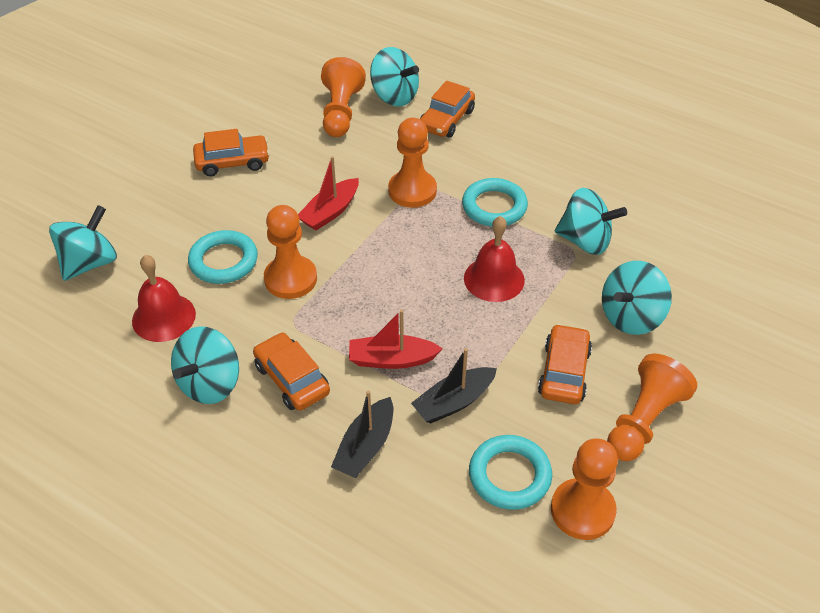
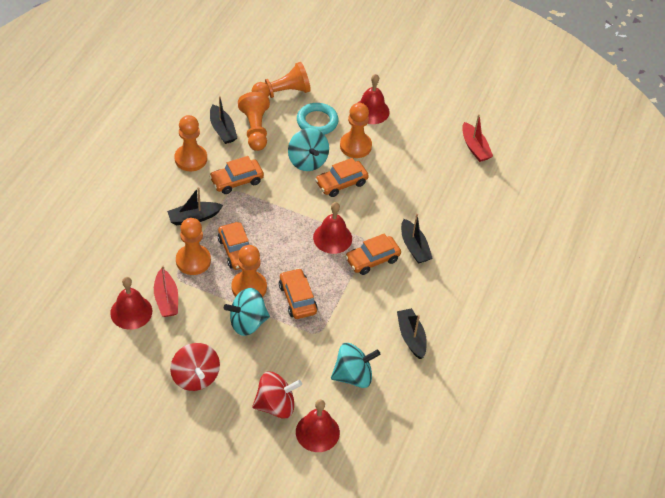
black boat: [331,390,393,478] [411,348,497,423] = 2 -> [167,187,223,225] [210,96,237,144] [397,308,427,359] [401,214,433,264] = 4
orange car: [193,129,270,176] [253,332,330,411] [420,81,475,138] [538,324,592,404] = 4 -> [209,156,264,194] [218,222,249,270] [279,268,318,319] [315,158,369,197] [345,234,401,275] = 5
orange pawn: [264,205,317,299] [321,57,366,137] [388,118,437,208] [551,438,618,540] [607,354,697,461] = 5 -> [174,115,207,171] [176,218,211,275] [232,245,267,297] [238,92,270,151] [252,62,311,98] [340,103,372,158] = 6
red bell: [132,255,196,342] [464,216,525,302] = 2 -> [110,277,152,330] [296,399,340,452] [313,202,352,254] [358,74,390,124] = 4
red spinning top: none = 0 -> [170,343,220,391] [252,372,302,418] = 2
turquoise ring: [188,230,258,284] [462,178,528,227] [469,435,552,510] = 3 -> [297,103,339,135] = 1
turquoise spinning top: [49,205,117,281] [171,326,239,404] [370,47,419,106] [555,188,627,255] [602,261,672,335] = 5 -> [224,288,270,336] [288,128,329,171] [331,343,380,388] = 3

